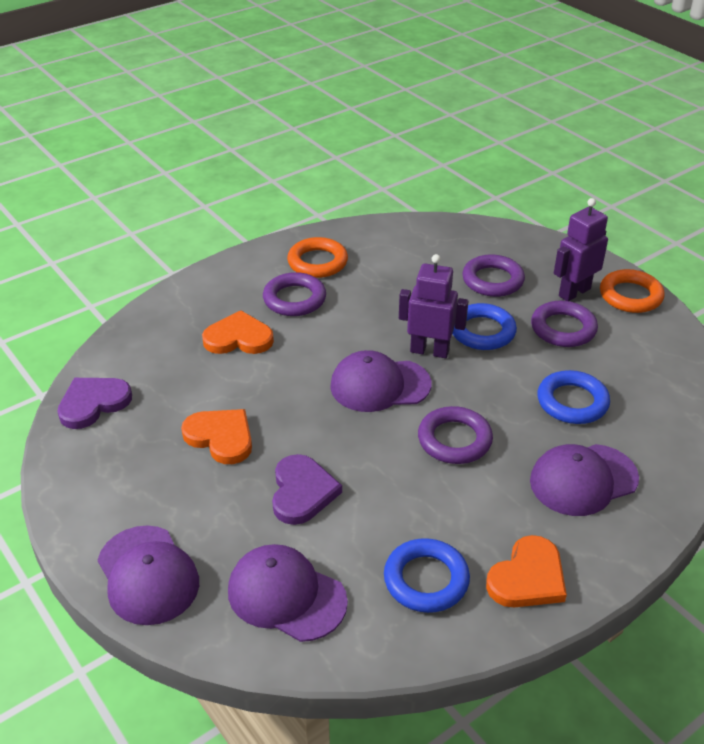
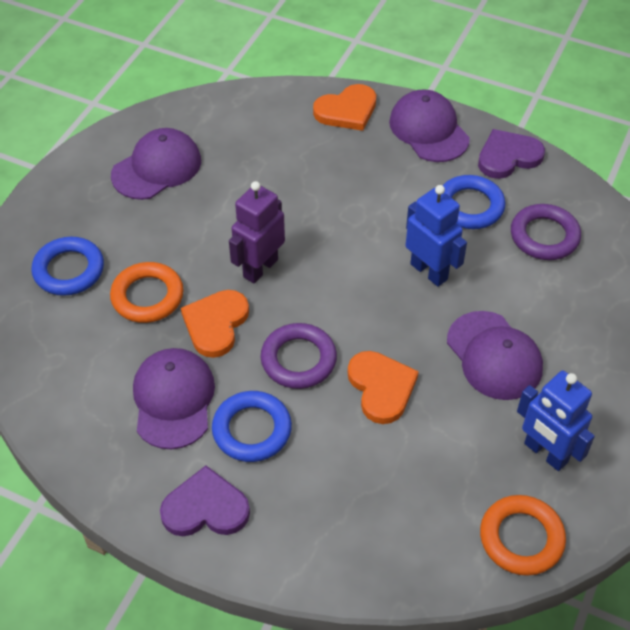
blue robot: none = 0 -> [406,185,467,287] [517,371,595,471] = 2
purple ring: [263,272,326,316] [418,406,493,464] [462,254,525,297] [531,300,598,347] = 4 -> [261,323,337,389] [511,204,581,260] = 2
purple robot: [399,254,468,358] [554,198,608,301] = 2 -> [229,181,285,284] = 1

